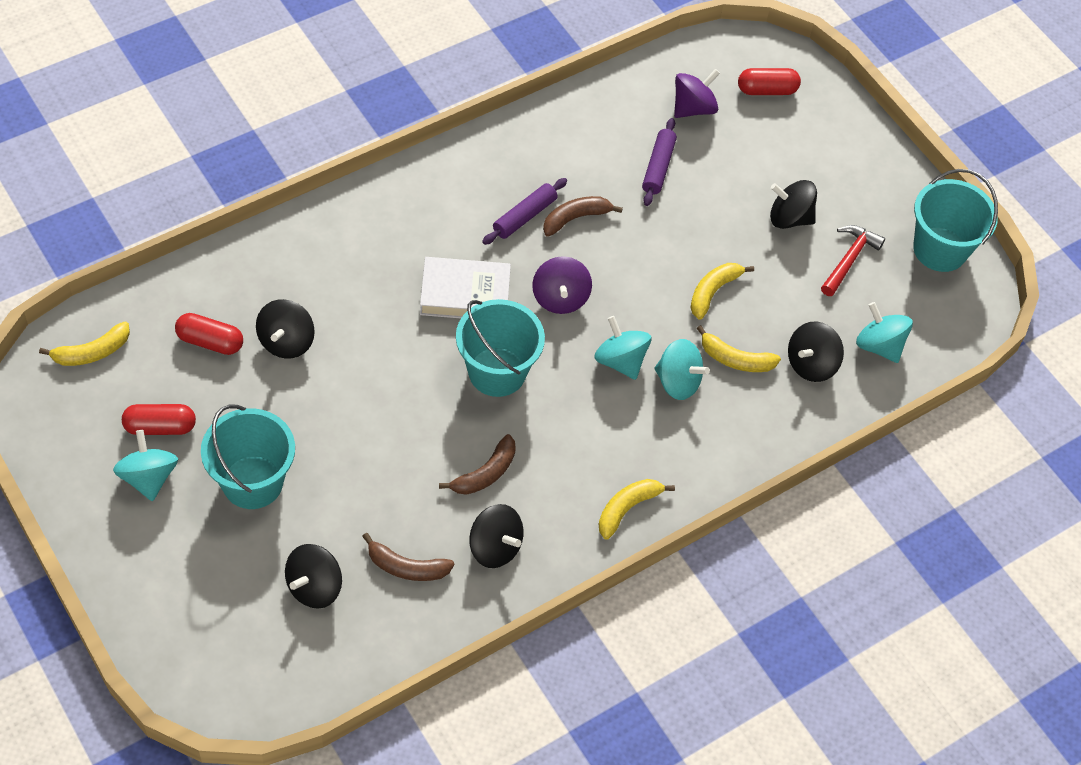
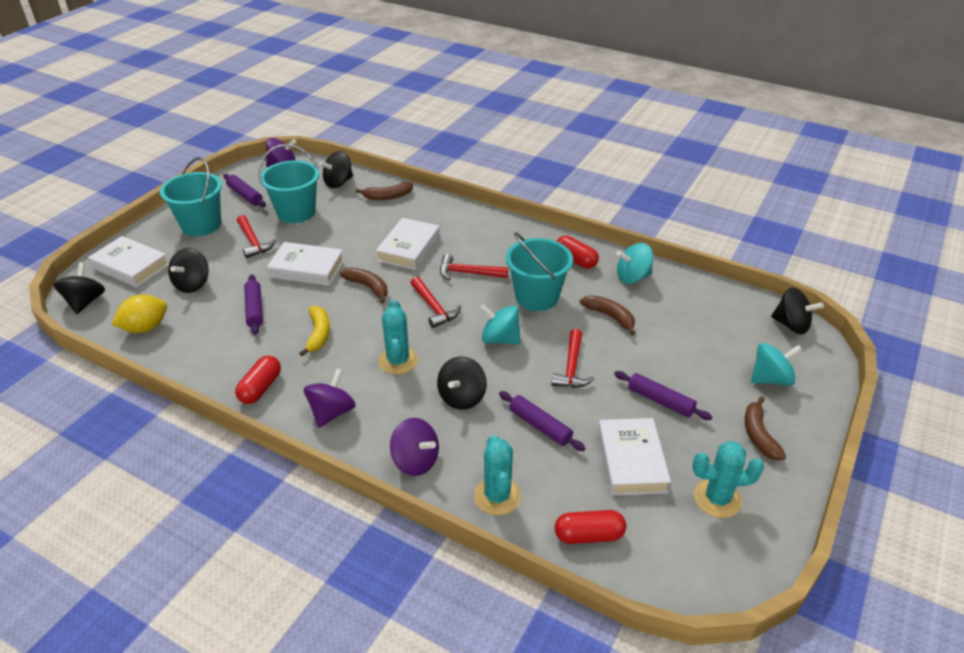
brown banana: [362,533,455,581] [439,434,516,495] [543,196,623,237] = 3 -> [340,267,388,303] [356,182,413,200] [580,295,635,335] [745,396,786,460] = 4
purple rolling pin: [482,178,567,245] [642,118,677,206] = 2 -> [223,174,266,207] [244,274,263,335] [499,391,585,451] [614,371,712,420] = 4
purple spinning top: [532,256,592,314] [674,69,720,118] = 2 -> [266,138,297,167] [304,369,356,428] [390,418,439,476] = 3
red hammer: [821,225,885,296] = 1 -> [237,215,276,258] [410,277,461,328] [440,254,508,281] [551,329,594,388] = 4
turquoise cactus: none = 0 -> [378,300,418,374] [474,435,521,515] [692,441,764,518] = 3
turquoise spinning top: [113,430,178,502] [594,316,651,380] [654,339,710,400] [856,302,913,363] = 4 -> [480,304,521,345] [616,243,653,284] [751,343,802,386] = 3
white book: [420,257,511,318] = 1 -> [88,236,169,287] [267,242,344,286] [376,218,440,270] [598,418,671,495] = 4
yellow banana: [39,322,130,366] [599,479,675,539] [690,263,754,320] [697,325,781,372] = 4 -> [299,306,330,356] = 1
yellow lemon: none = 0 -> [112,294,167,333] = 1

